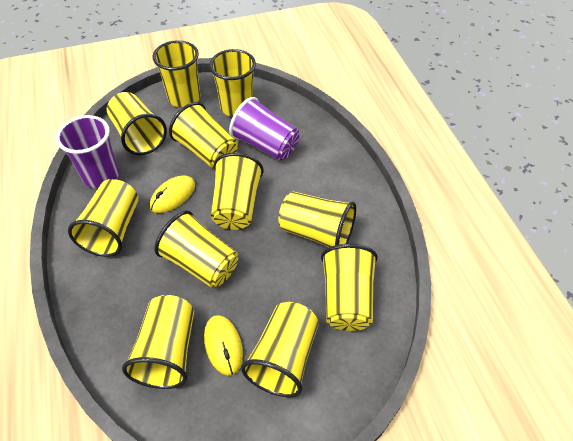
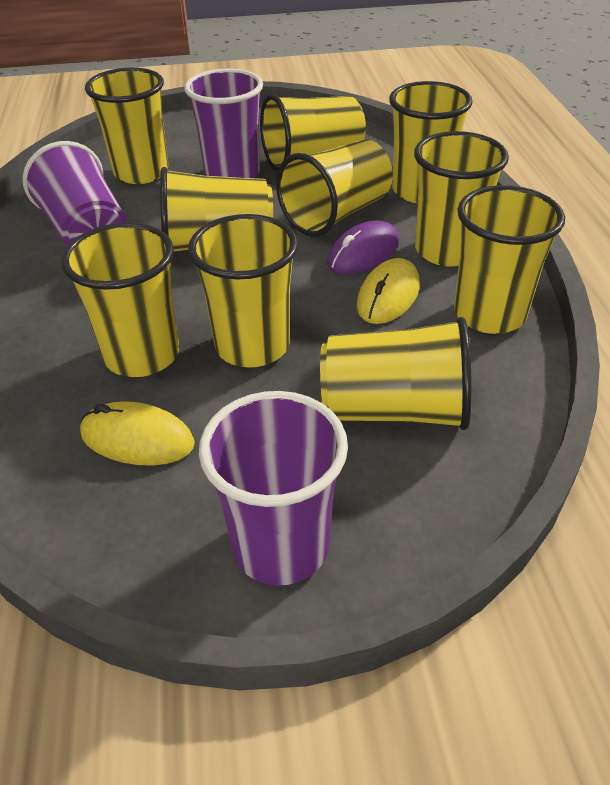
purple cup: [56,115,119,188] [229,97,299,161] = 2 -> [23,141,127,247] [184,69,263,178] [199,391,348,586] = 3
purple mouse: none = 0 -> [327,220,399,275] = 1
yellow cup: [68,179,139,257] [107,92,167,155] [122,295,194,389] [152,40,201,108] [154,211,238,288] [169,102,238,169] [209,49,256,117] [211,153,264,230] [241,302,319,397] [278,192,356,247] [321,244,378,331] = 11 -> [61,222,179,377] [85,68,168,184] [160,167,273,252] [188,214,298,368] [260,94,366,172] [276,139,393,237] [320,317,472,430] [389,81,473,203] [414,131,509,267] [454,185,565,334] = 10

